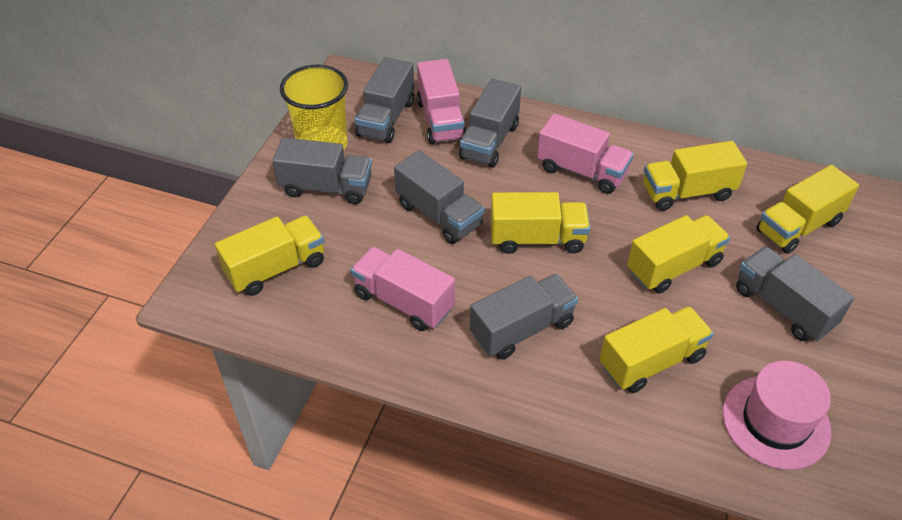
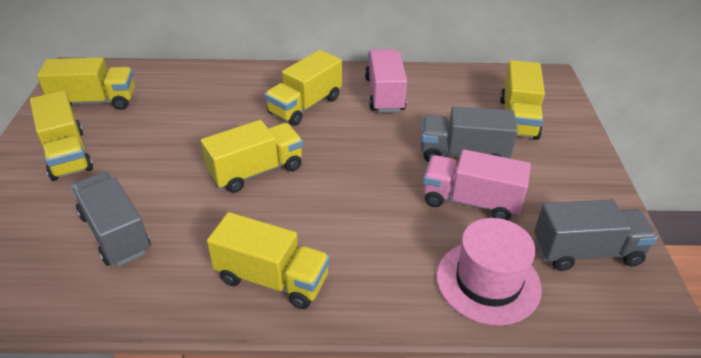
grey truck: [272,137,372,204] [355,57,414,143] [394,150,484,244] [459,79,521,168] [470,274,578,360] [736,246,854,341] = 6 -> [71,172,151,266] [421,106,518,162] [534,199,658,271] = 3
pink truck: [351,247,455,331] [417,59,466,144] [537,113,634,194] = 3 -> [365,49,407,113] [423,149,531,220] = 2
yellow cup: [280,65,348,150] = 1 -> none = 0

